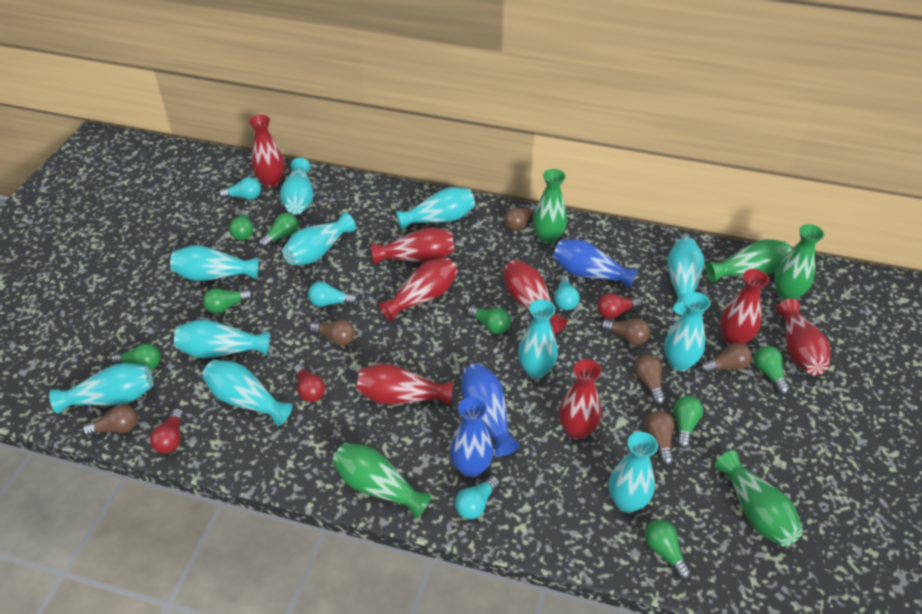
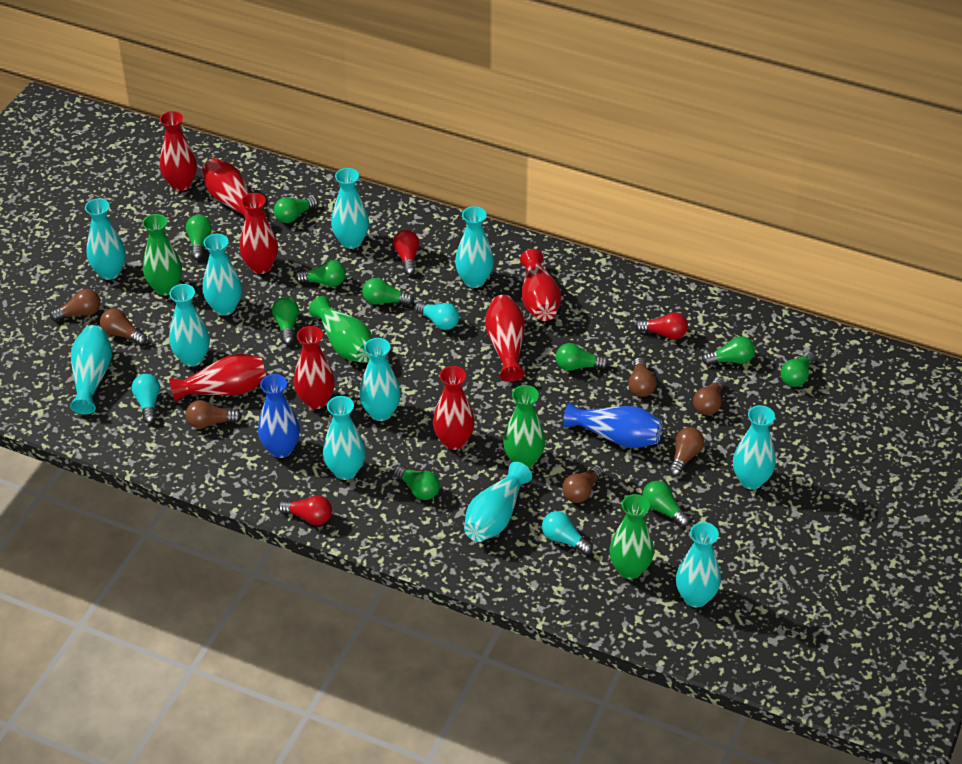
blue vase: [450,397,494,478] [461,363,520,456] [553,239,638,290] = 3 -> [258,374,300,458] [563,403,663,448] = 2
green light bulb: [110,344,161,370] [203,288,253,314] [229,209,253,240] [259,213,298,248] [467,306,511,334] [645,520,691,580] [674,396,703,448] [754,346,790,395] = 8 -> [186,215,212,260] [272,297,299,345] [274,197,318,223] [295,260,346,287] [362,278,414,305] [394,465,440,500] [556,343,609,371] [642,481,690,527] [702,336,755,365] [781,351,815,387] = 10
green vase: [332,443,431,519] [533,169,567,244] [706,239,792,283] [715,450,803,547] [774,224,824,300] = 5 -> [142,214,182,296] [309,296,373,363] [503,385,545,468] [609,494,654,579] = 4
turquoise light bulb: [219,177,261,200] [308,282,358,307] [455,475,500,519] [554,275,580,310] = 4 -> [132,374,160,424] [415,301,459,330] [542,511,593,555] = 3

